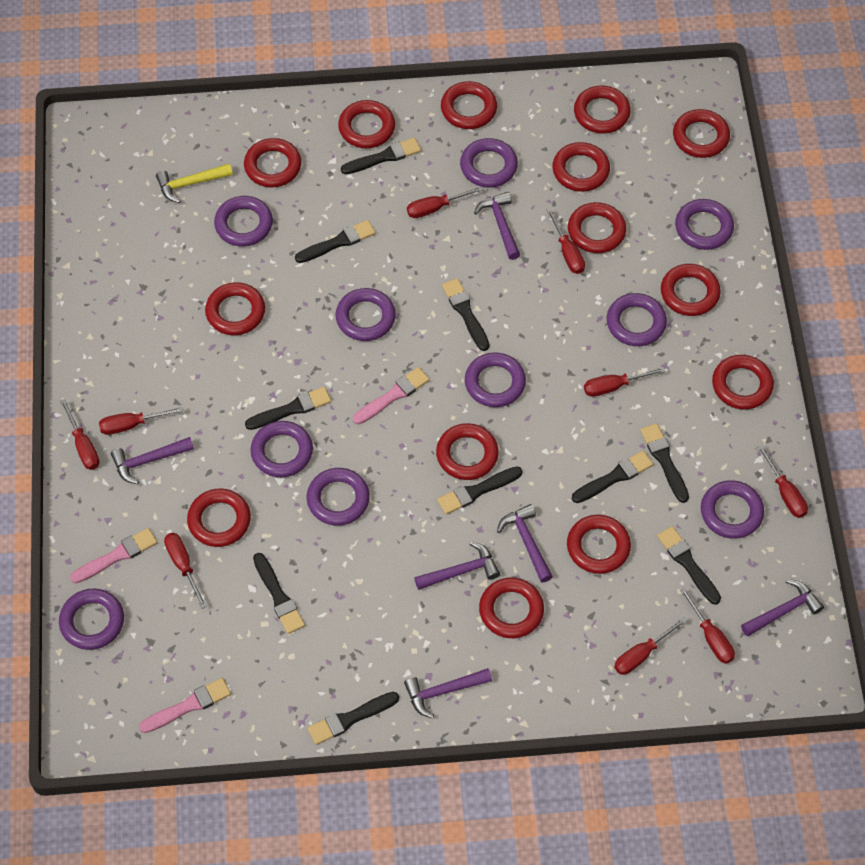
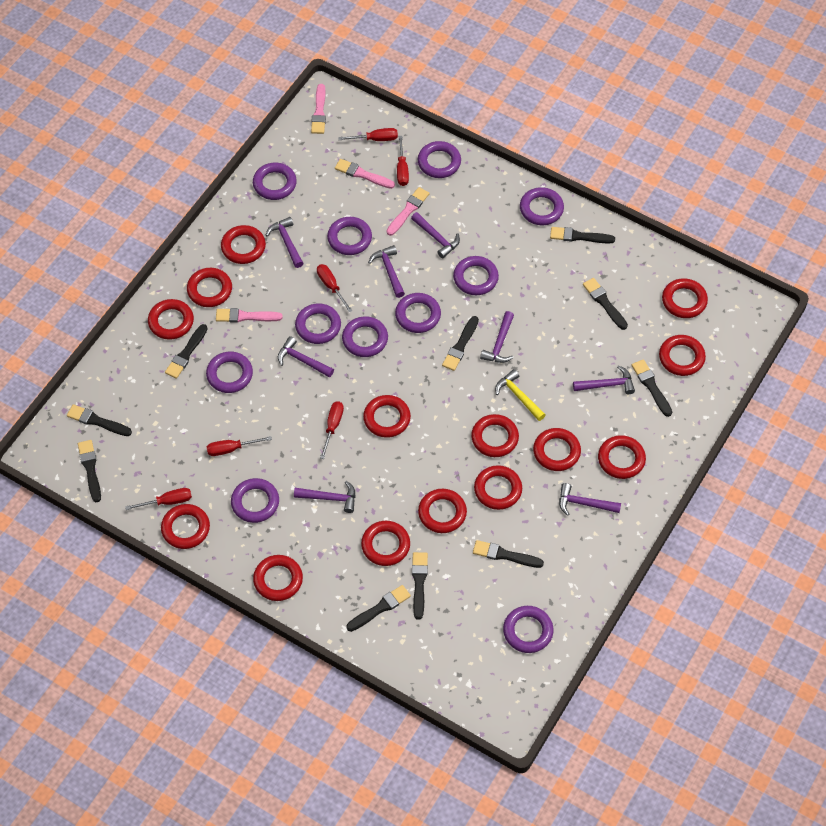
pink brush: [70,528,158,583] [139,678,231,733] [353,367,430,424] = 3 -> [216,308,283,322] [311,84,326,134] [335,159,395,189] [386,187,429,236] = 4
purple hammer: [111,437,194,484] [404,668,492,719] [415,541,500,590] [474,192,520,260] [497,504,553,582] [741,579,824,637] = 6 -> [266,217,304,268] [278,336,334,378] [294,481,355,513] [368,245,405,298] [411,212,460,258] [480,311,514,363] [559,483,621,516] [573,365,635,394] = 8
purple ring: [59,589,124,650] [214,196,273,246] [250,421,313,477] [307,468,370,526] [336,288,396,341] [460,138,518,188] [465,352,526,407] [607,293,667,346] [675,199,734,250] [701,480,764,539] = 10 -> [206,352,253,393] [231,478,279,523] [253,163,297,200] [295,303,341,344] [327,217,372,255] [342,316,388,357] [395,293,441,333] [418,141,461,178] [453,256,499,295] [503,606,554,653] [520,187,564,225] = 11
red screwdriver: [60,399,99,470] [99,407,184,435] [164,533,207,609] [407,186,483,218] [546,208,585,274] [584,367,666,397] [614,617,687,675] [680,587,735,664] [758,445,808,518] = 9 -> [125,488,192,510] [207,436,272,456] [317,264,352,312] [320,401,344,459] [338,128,398,141] [397,136,409,186] = 6

